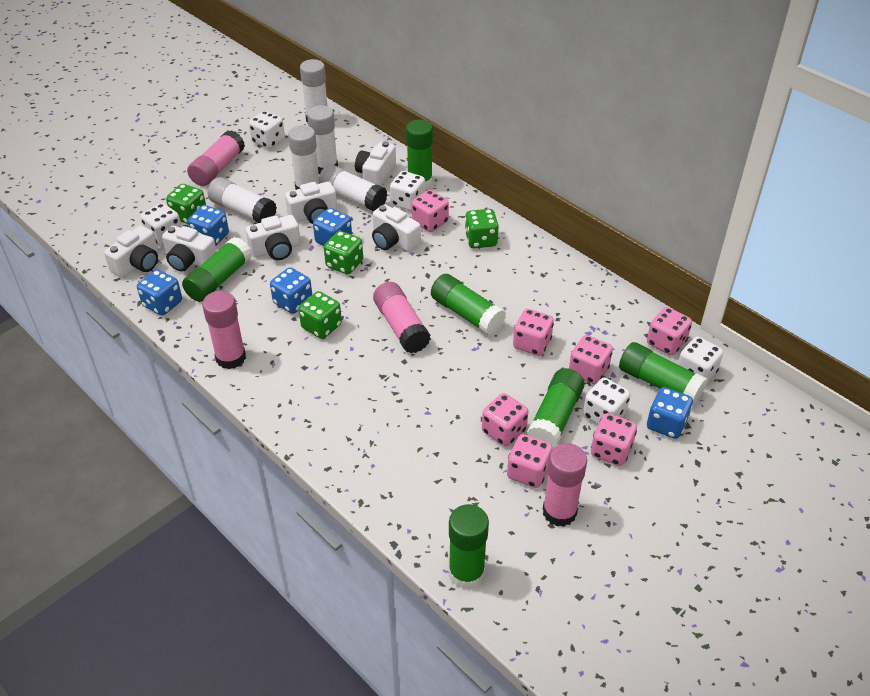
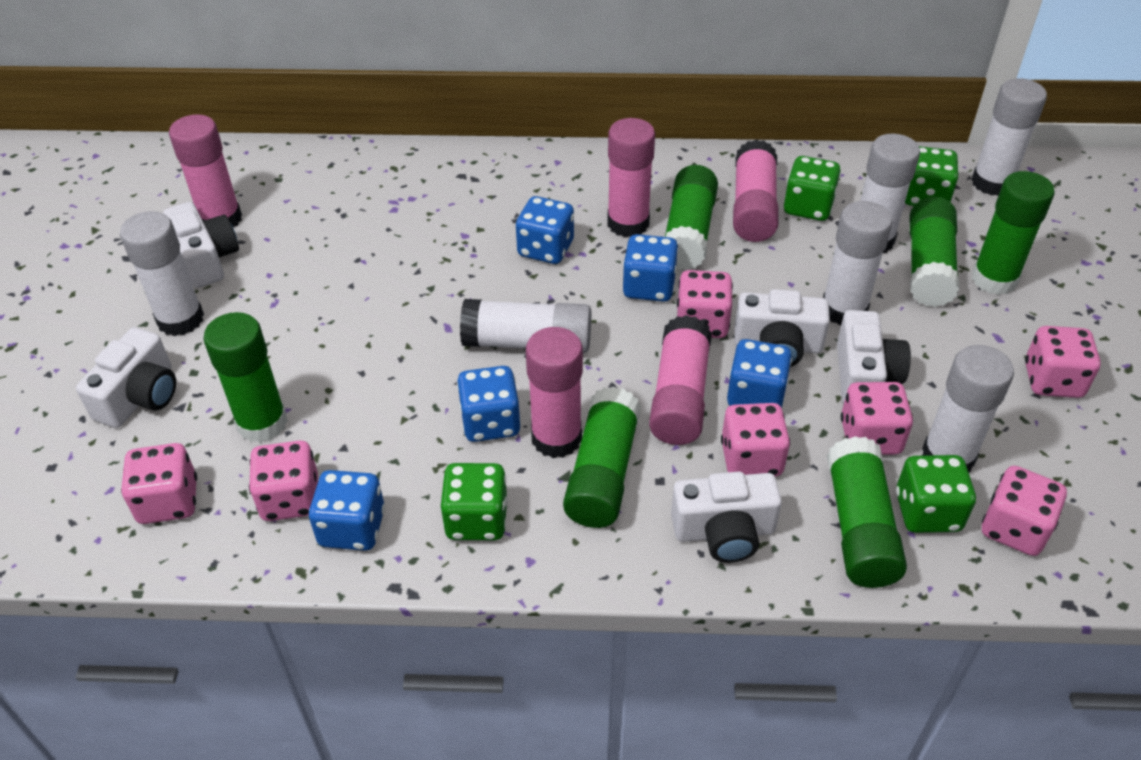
pink glue stick: [187,130,245,186] [202,291,246,369] [373,282,431,353] [543,443,587,527] = 4 -> [169,114,242,228] [526,327,583,458] [607,118,655,237] [649,315,712,445] [733,140,779,242] = 5
white camera: [104,225,158,278] [162,226,217,272] [246,215,301,260] [285,182,337,224] [355,141,396,186] [372,204,421,252] = 6 -> [76,327,176,428] [163,202,239,288] [671,472,782,563] [734,289,830,367] [837,310,911,405] = 5
white dice: [141,203,182,246] [249,111,285,149] [390,171,425,211] [583,378,630,424] [678,336,723,384] = 5 -> none = 0
white glue stick: [208,177,277,223] [288,125,319,190] [300,59,327,123] [307,105,338,174] [319,164,387,211] = 5 -> [120,211,204,336] [460,299,591,353] [823,201,893,325] [860,133,920,253] [922,345,1014,472] [971,78,1047,196] = 6

